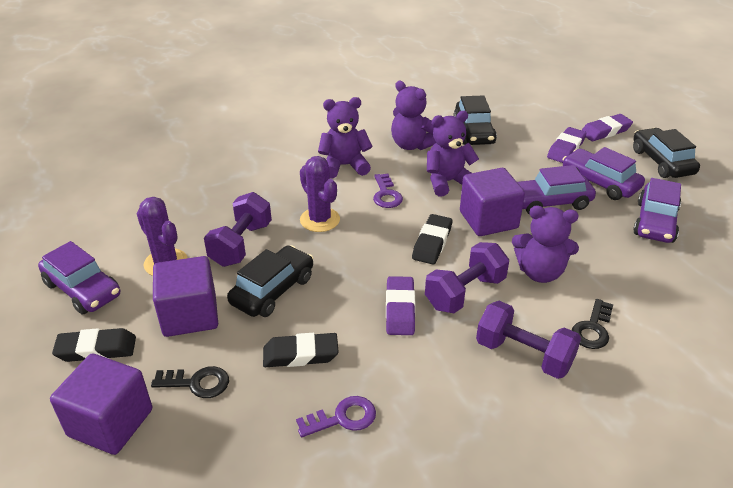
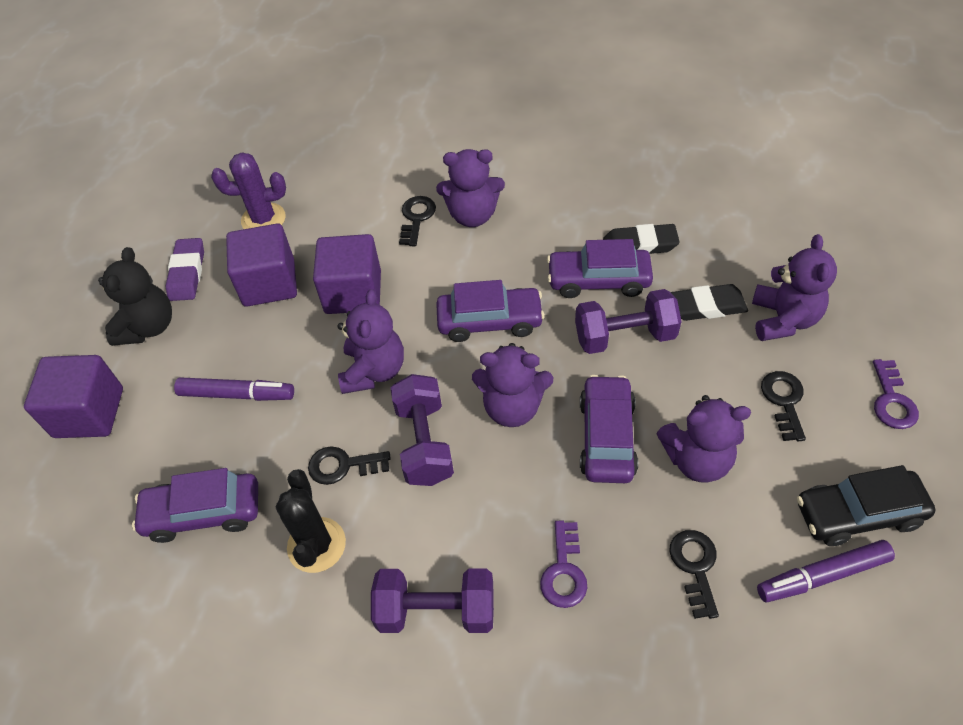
black cactus: none = 0 -> [276,469,346,573] = 1
black car: [227,245,313,317] [453,95,497,145] [633,128,700,178] = 3 -> [797,465,936,546] = 1
black eraser: [52,328,136,362] [263,333,339,367] [412,214,452,264] = 3 -> [603,224,680,254] [670,284,748,321] = 2
black key: [151,366,229,398] [572,299,613,349] = 2 -> [308,446,391,485] [399,196,436,246] [669,530,719,619] [761,371,806,441] = 4
black teddy bear: none = 0 -> [98,247,172,346] = 1
purple cactus: [137,197,188,276] [300,156,340,232] = 2 -> [211,153,286,229] = 1
purple eraser: [386,276,415,335] [547,127,586,163] [582,114,633,141] = 3 -> [166,238,204,301] = 1
purple marker: none = 0 -> [174,377,294,401] [757,540,895,602] = 2
purple teddy bear: [318,97,373,178] [391,81,436,150] [427,111,479,197] [512,206,579,283] = 4 -> [337,289,404,394] [436,149,505,227] [472,343,553,427] [656,395,751,483] [752,234,837,341] = 5

